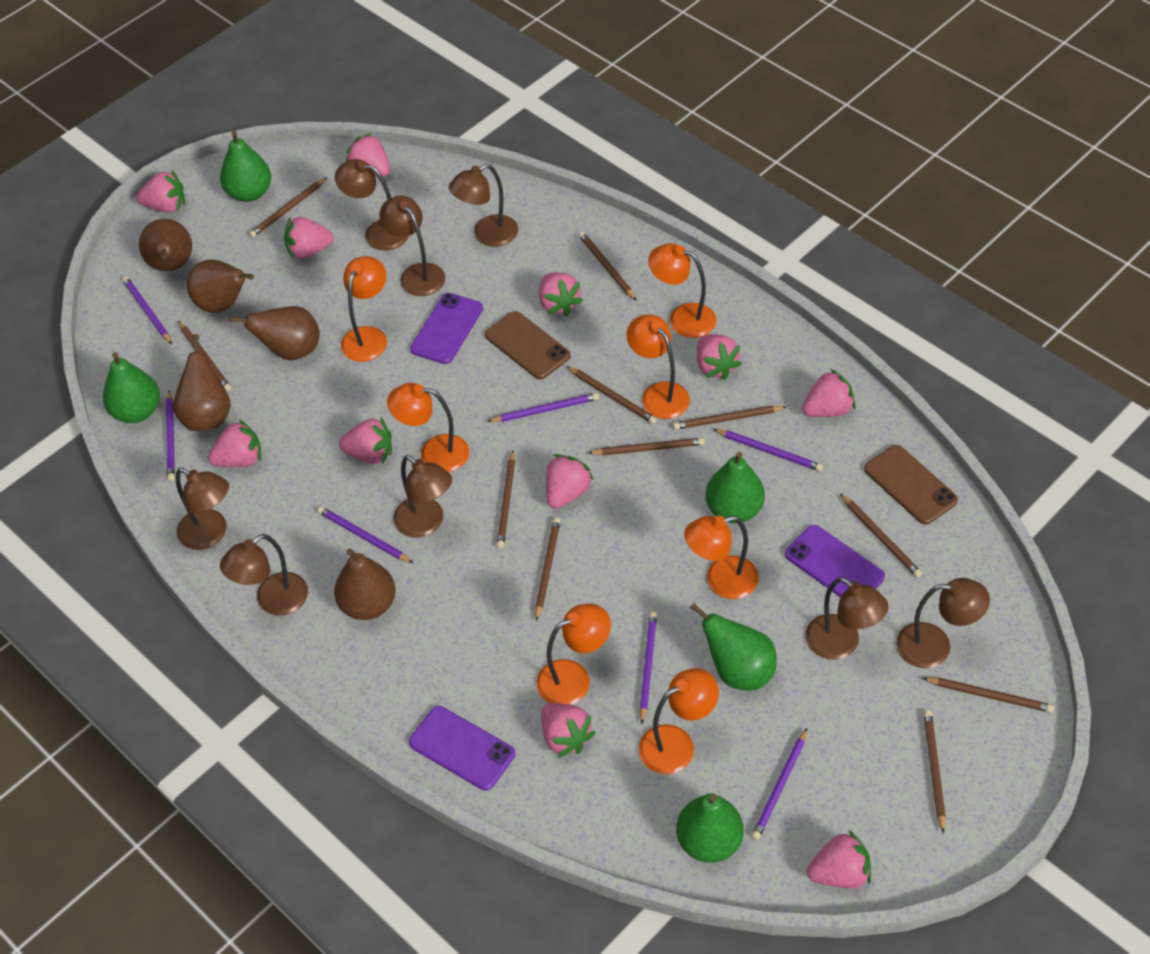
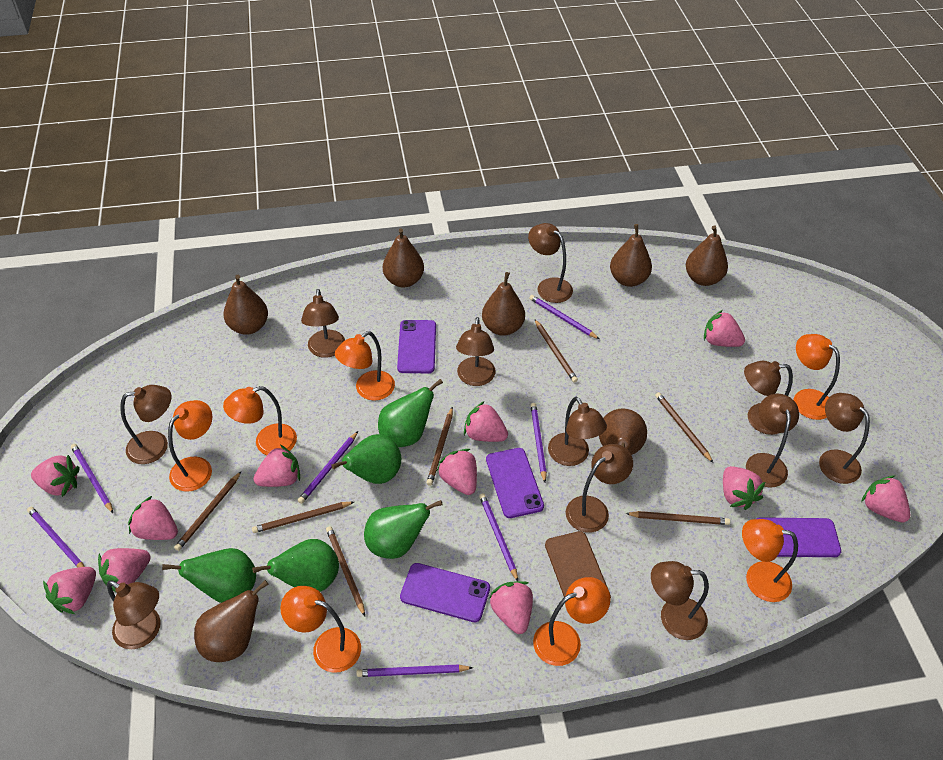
brown lamp: [175,468,229,550] [220,534,308,616] [335,159,408,251] [379,196,445,296] [393,455,452,538] [449,164,518,247] [805,577,889,660] [896,578,990,668] = 8 -> [107,580,161,649] [120,385,172,464] [301,289,345,358] [456,317,496,386] [528,223,573,303] [548,397,607,466] [566,444,633,533] [651,561,709,640] [744,361,793,435] [746,393,799,488] [819,393,870,484] = 11
brown pear: [139,219,192,271] [173,334,231,431] [187,259,254,313] [229,306,320,360] [334,548,396,620] = 5 -> [194,580,269,662] [223,275,268,335] [383,228,424,288] [482,272,525,336] [599,409,647,455] [610,224,652,287] [686,225,728,286] = 7
brown pencil: [178,321,231,391] [249,178,327,238] [496,451,515,548] [535,518,560,621] [567,366,657,424] [579,232,636,300] [588,438,705,456] [673,406,786,430] [840,493,922,578] [923,677,1054,713] [924,710,946,834] = 11 -> [174,472,241,551] [252,502,354,533] [326,526,365,616] [426,407,453,486] [535,320,578,383] [625,511,730,525] [655,392,713,463] = 7
brown phone: [485,311,571,379] [864,445,958,525] = 2 -> [545,531,611,599] = 1
purple phone: [409,706,515,791] [410,293,483,364] [785,525,885,597] = 3 -> [397,320,436,373] [400,563,490,622] [486,448,544,518] [756,517,841,557] = 4

